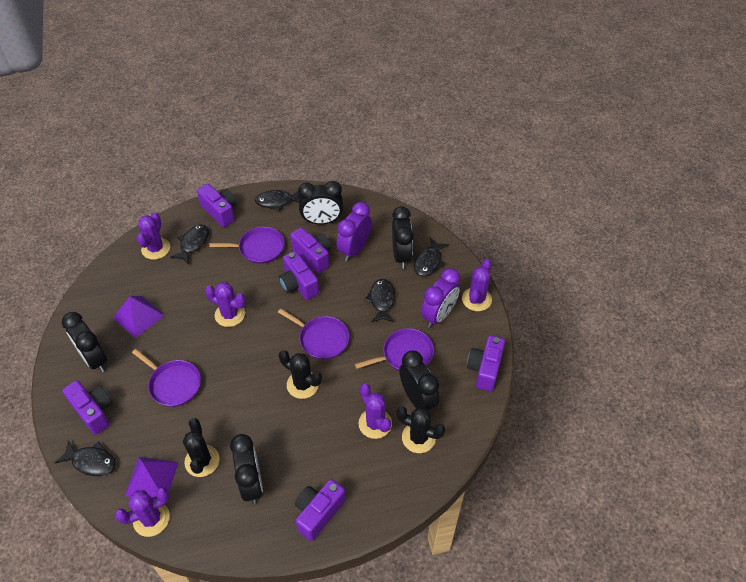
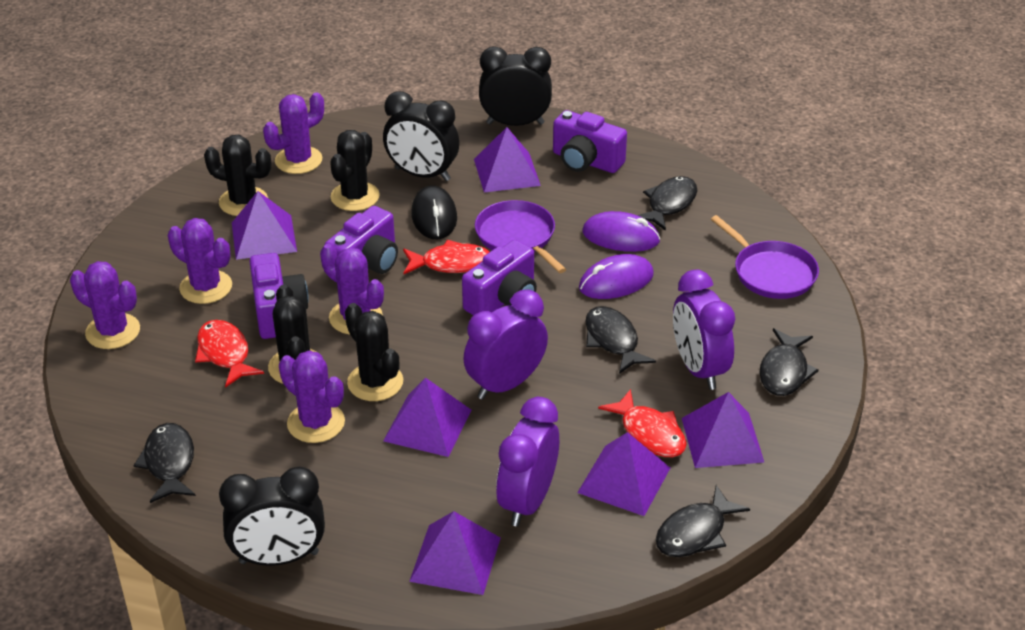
black cactus: [183,418,220,477] [279,350,322,399] [396,406,445,453] = 3 -> [204,135,271,216] [268,285,316,384] [330,130,380,211] [345,303,403,401] = 4
black clock: [62,312,107,372] [230,434,263,504] [298,181,343,224] [392,206,414,269] [399,350,440,411] = 5 -> [219,467,325,566] [383,91,459,181] [479,46,552,126] = 3
black mouse: none = 0 -> [411,185,457,239] = 1
purple camera: [62,380,112,435] [197,184,236,227] [279,251,319,300] [290,227,331,274] [295,479,346,541] [467,335,505,391] = 6 -> [249,253,309,339] [325,206,398,274] [462,240,537,315] [553,110,627,173] = 4
purple clock: [337,202,372,261] [421,268,460,328] = 2 -> [463,290,548,400] [496,397,559,527] [673,270,735,390] = 3
purple mouse: none = 0 -> [579,254,654,299] [582,211,660,252] = 2
purple pan: [132,349,201,407] [210,227,285,264] [278,308,349,360] [355,328,434,370] = 4 -> [475,200,566,273] [711,215,819,299] = 2
purple pyramid: [113,296,165,338] [125,457,178,498] = 2 -> [232,191,297,260] [383,377,472,457] [409,511,501,595] [474,127,541,192] [577,432,670,516] [682,392,764,468] = 6
red fish: none = 0 -> [195,320,264,388] [403,240,490,274] [598,389,687,457] = 3

